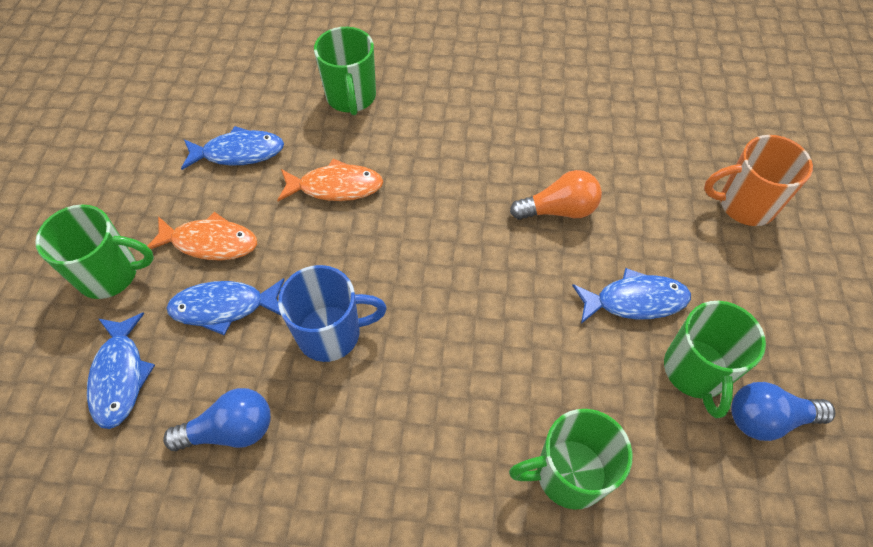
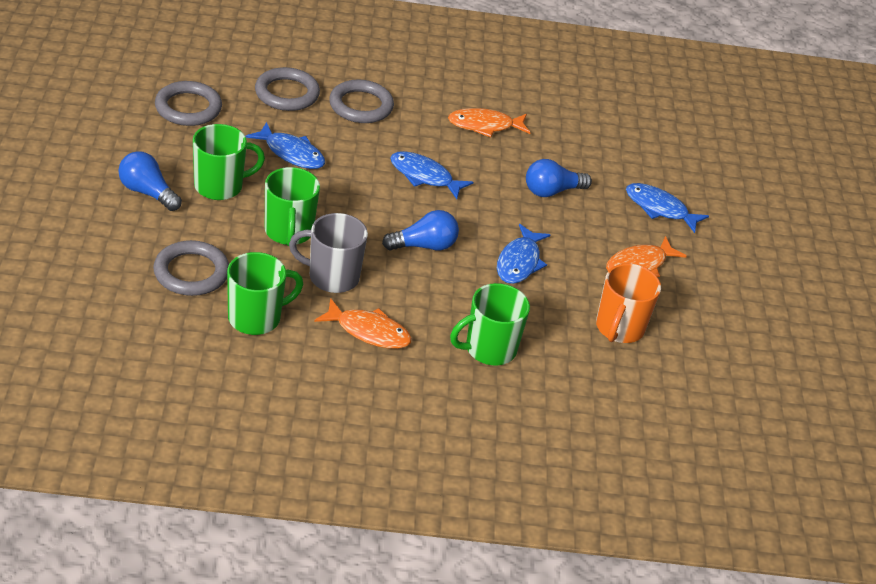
blue light bulb: [163,388,271,451] [731,382,835,441] = 2 -> [118,151,182,211] [382,210,459,250] [526,159,592,197] = 3
blue mug: [278,265,387,362] = 1 -> none = 0
grey mug: none = 0 -> [289,213,368,293] = 1
grey ring: none = 0 -> [153,240,229,296] [155,81,222,126] [255,67,320,111] [329,79,394,123] = 4
orange fish: [147,212,257,260] [277,159,384,201] = 2 -> [314,298,412,349] [448,108,531,138] [606,236,687,277] = 3
orange light bulb: [510,170,602,220] = 1 -> none = 0

